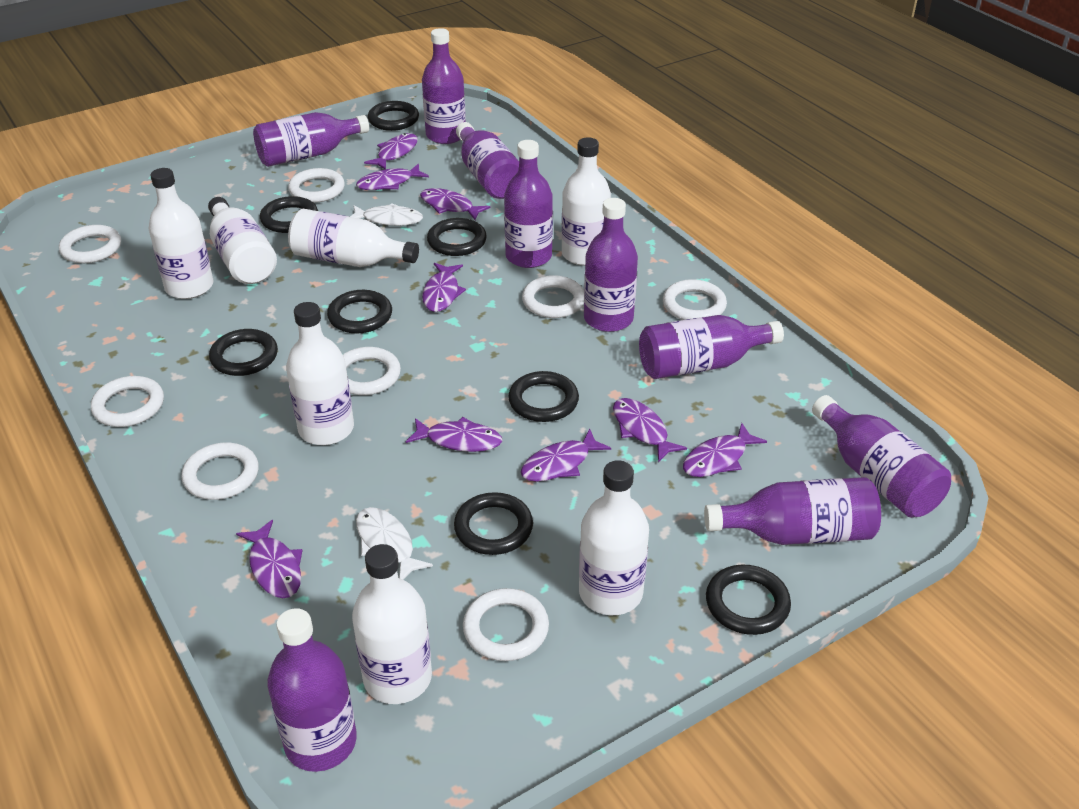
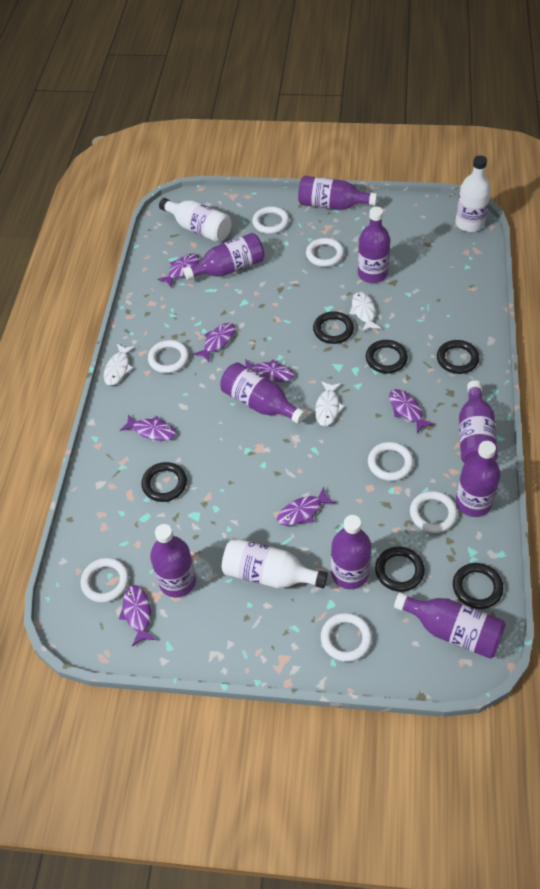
black ring: [209,329,278,376] [260,196,318,233] [327,290,392,334] [368,101,419,131] [427,218,487,256] [454,492,533,555] [508,371,579,422] [706,565,791,635] = 8 -> [141,462,187,502] [313,311,354,344] [366,340,408,374] [375,547,425,592] [437,340,479,374] [453,563,504,609] = 6
purple fish: [236,520,303,598] [356,164,429,190] [364,133,418,169] [406,417,502,452] [420,188,490,220] [422,263,466,312] [521,429,611,482] [613,398,687,463] [683,423,767,477] = 9 -> [119,585,156,646] [120,414,176,441] [157,253,199,287] [193,323,235,362] [245,359,294,382] [277,487,336,526] [389,389,434,433] = 7
white bottle: [148,168,213,299] [208,197,277,284] [286,302,354,445] [288,209,419,267] [352,544,432,704] [562,138,611,266] [579,460,649,615] = 7 -> [159,198,231,243] [222,538,328,588] [455,156,491,232] = 3
white fish: [350,203,423,226] [356,507,433,580] = 2 -> [104,344,135,385] [315,381,345,426] [349,292,381,332] = 3
white ring: [59,225,121,263] [91,376,164,427] [181,443,259,500] [288,168,345,203] [343,347,401,395] [463,588,549,661] [522,275,584,318] [663,279,727,320] = 8 -> [81,558,129,603] [148,340,189,373] [252,206,289,234] [306,238,344,267] [321,613,372,662] [368,442,414,481] [410,491,458,533] = 7

